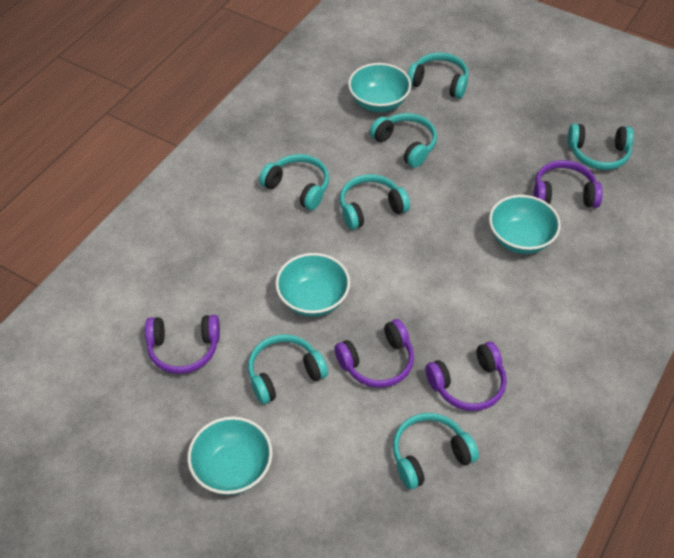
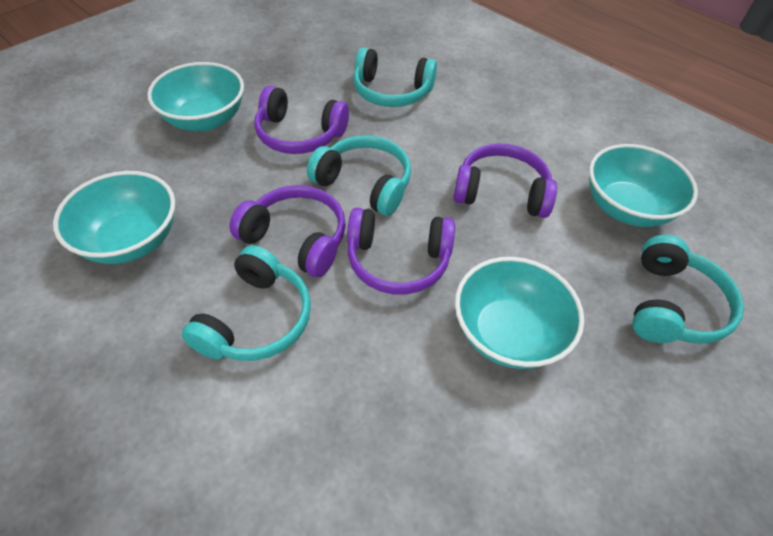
turquoise headphones: [248,334,328,404] [259,154,329,210] [340,174,410,230] [370,113,437,168] [393,413,479,489] [407,53,469,99] [567,123,634,170] = 7 -> [181,245,311,361] [307,135,411,216] [353,47,437,107] [632,235,744,343] = 4

